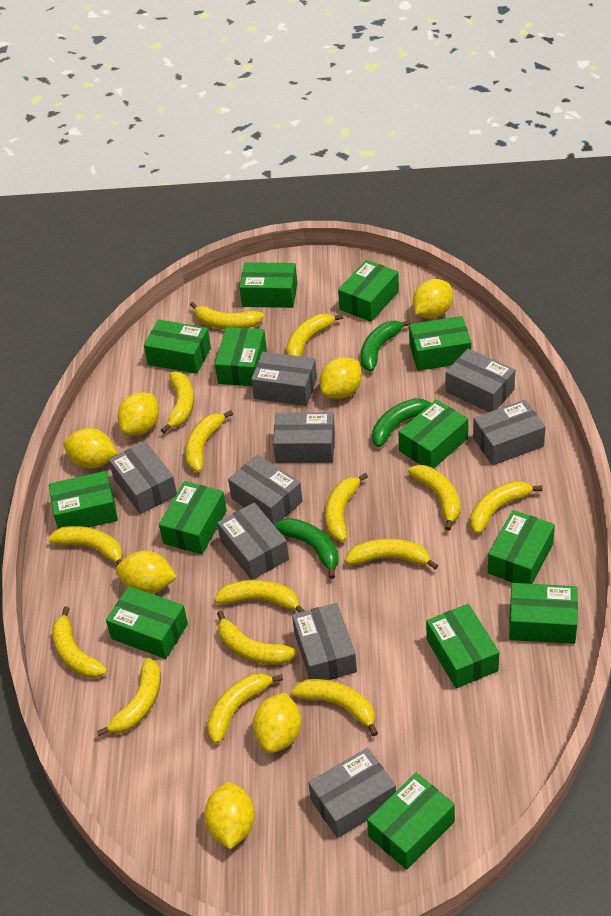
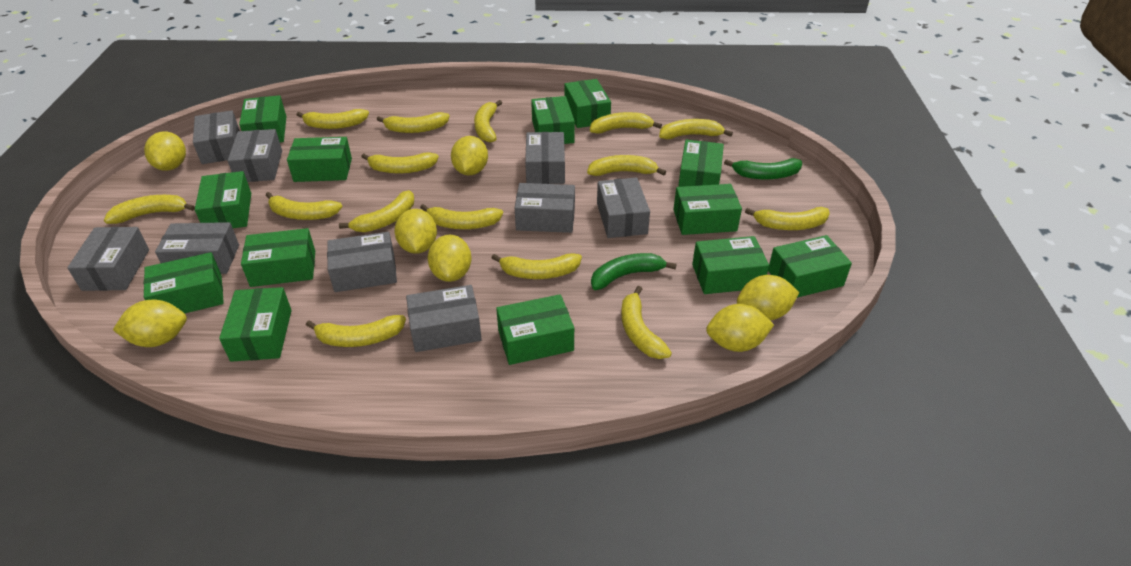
green banana: [274,518,338,579] [361,320,412,372] [372,398,431,447] = 3 -> [591,253,677,290] [724,158,802,180] = 2

